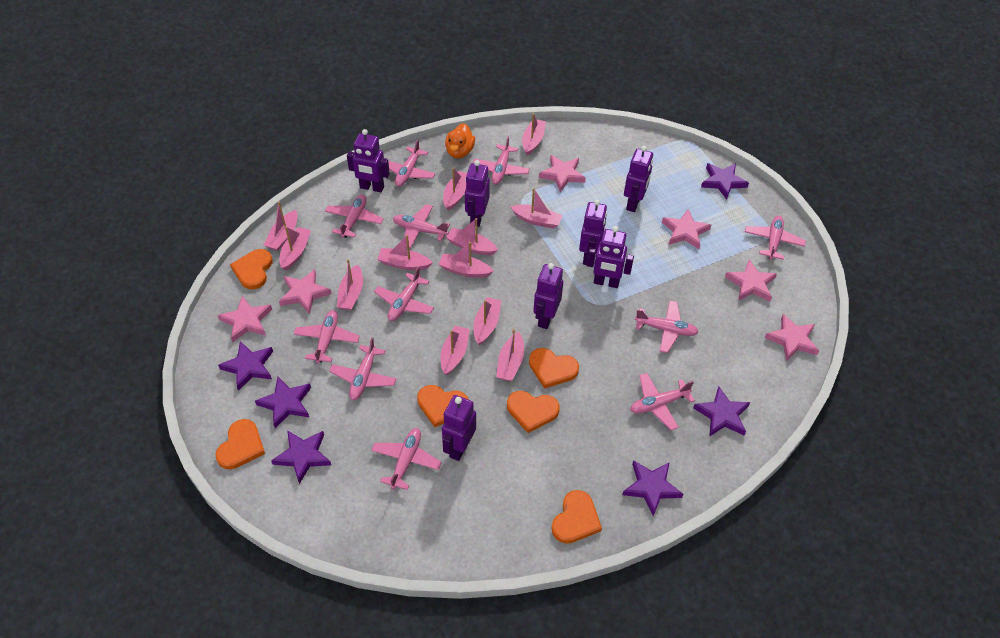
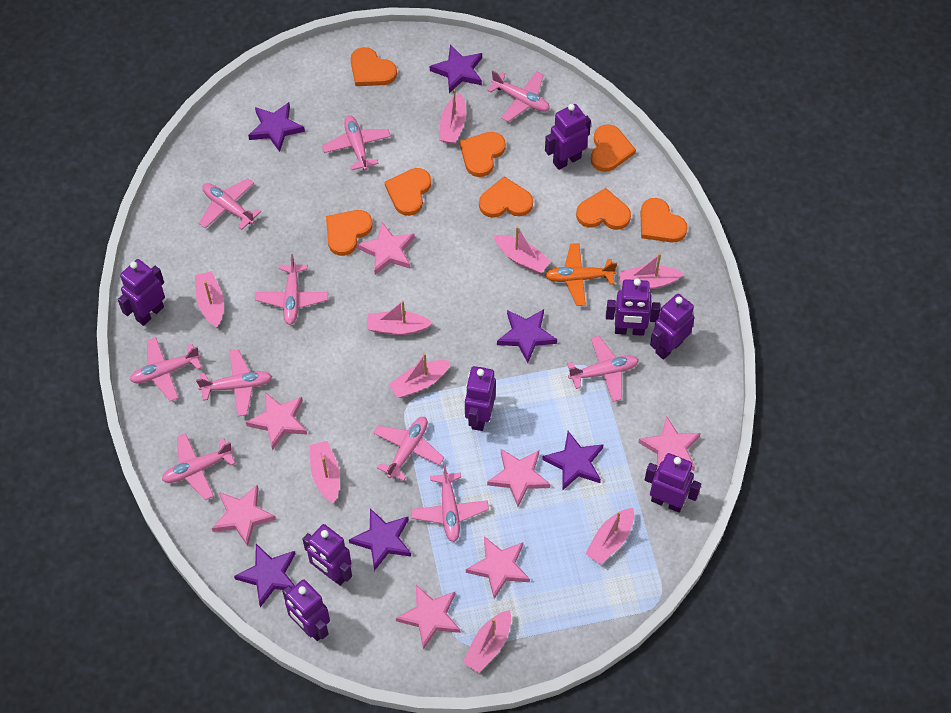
orange duck: [445,123,475,158] = 1 -> none = 0
orange heart: [215,419,265,469] [230,249,273,289] [417,385,469,427] [507,391,560,433] [529,348,579,389] [551,490,602,544] = 6 -> [326,210,373,256] [351,47,397,86] [385,168,431,216] [460,132,506,177] [479,176,533,218] [576,188,631,230] [591,124,636,172] [640,198,687,242] = 8
orange plane: none = 0 -> [545,243,617,306] = 1
pink boat: [264,202,298,251] [279,226,311,271] [337,259,363,310] [377,235,433,270] [439,242,493,278] [441,326,470,375] [443,168,467,211] [446,218,498,255] [473,297,501,345] [496,329,524,381] [510,188,563,229] [522,113,546,156] = 12 -> [195,271,224,327] [309,441,340,503] [367,300,433,335] [389,353,451,398] [439,89,466,144] [463,610,511,673] [494,226,551,273] [585,508,634,565] [619,253,684,289] = 9
pink plane: [294,310,360,364] [325,195,383,238] [329,337,396,400] [371,428,442,490] [374,267,434,321] [388,139,435,187] [393,204,450,249] [473,136,530,184] [630,373,695,430] [635,301,698,353] [745,216,806,260] = 11 -> [130,337,202,401] [162,433,235,500] [196,349,272,417] [199,178,261,230] [255,254,328,325] [322,115,391,170] [373,417,444,481] [411,464,489,542] [487,71,550,122] [567,336,639,402] = 10
pink star: [217,296,272,342] [279,269,332,314] [539,155,586,192] [662,209,711,249] [725,259,777,301] [765,314,819,361] = 6 -> [212,485,276,546] [246,392,307,450] [357,222,415,275] [396,585,460,650] [466,536,530,599] [487,449,550,507] [638,416,701,472] = 7
purple robot: [347,129,390,192] [442,395,476,461] [465,160,490,227] [533,263,563,329] [579,200,607,265] [586,226,634,288] [624,146,653,212] = 7 -> [118,259,165,326] [282,579,330,641] [303,524,352,586] [465,366,496,431] [545,104,591,170] [606,279,661,336] [645,453,701,513] [650,294,694,360] = 8

